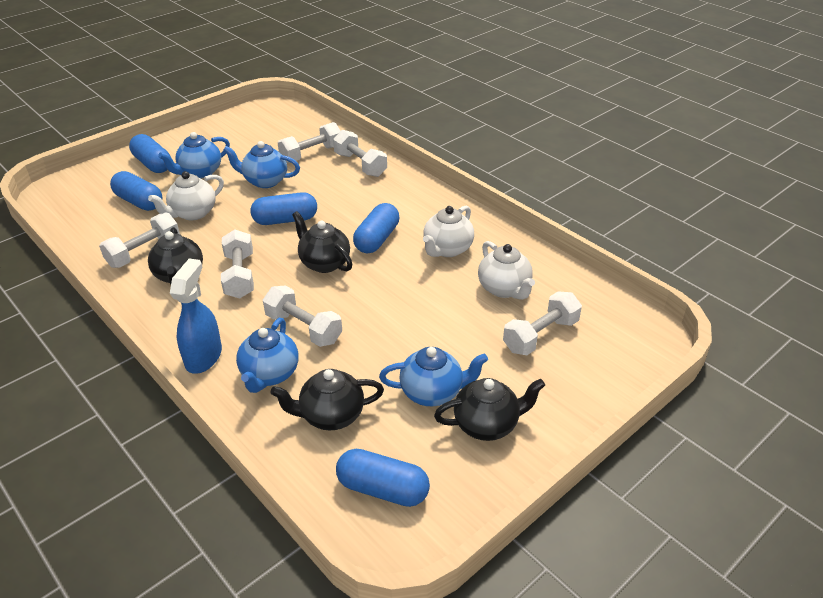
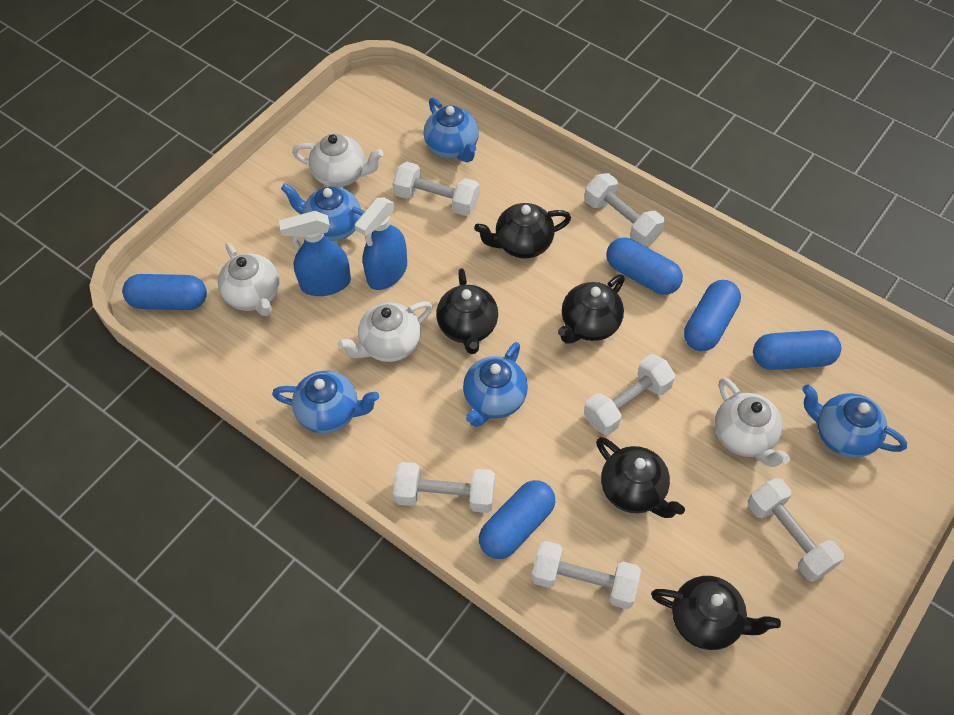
black teapot: [148,227,203,284] [270,369,384,431] [292,211,352,273] [434,378,545,441] = 4 -> [436,268,498,354] [474,203,571,258] [558,274,625,344] [596,437,685,518] [651,576,781,650] = 5
blue spray bottle: [170,259,222,374] = 1 -> [279,211,351,296] [355,198,407,290] = 2
blue teapot: [158,132,230,179] [223,141,300,188] [236,318,299,393] [379,347,488,406] = 4 -> [272,371,379,433] [281,183,365,241] [424,98,479,162] [463,342,528,427] [802,384,907,458] = 5
white teapot: [148,171,224,220] [423,206,474,257] [478,241,535,300] = 3 -> [218,243,280,316] [292,134,383,187] [338,301,433,362] [715,378,790,467] = 4

